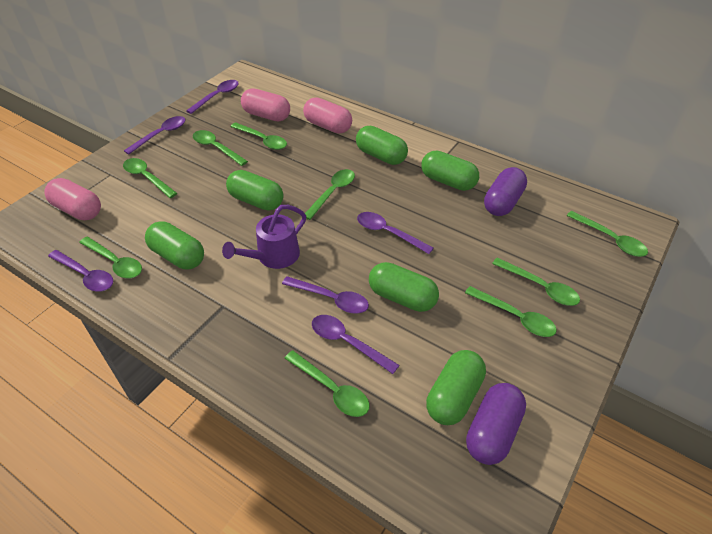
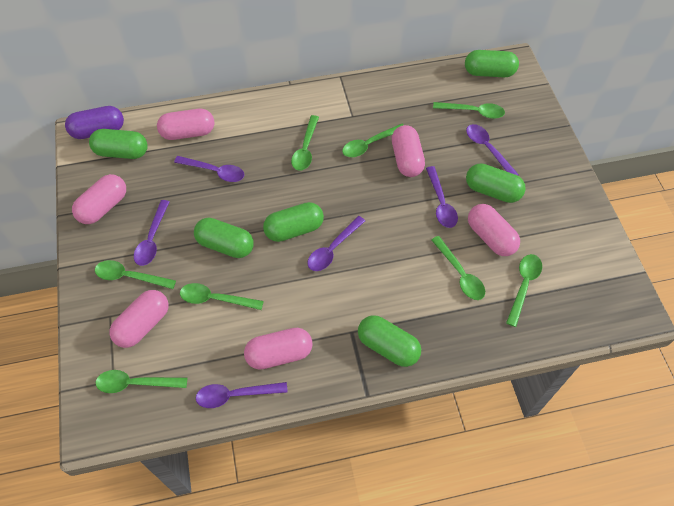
green spoon: [79,237,142,278] [123,158,177,198] [193,130,248,166] [230,122,287,150] [284,350,370,417] [305,169,355,220] [465,286,557,337] [492,258,580,306] [567,211,648,257] = 9 -> [95,260,176,289] [96,370,187,393] [180,283,264,310] [291,115,319,171] [342,124,404,157] [431,236,485,300] [433,102,505,119] [506,254,542,327] = 8
pink capsule: [44,178,101,220] [241,89,290,121] [303,98,352,134] = 3 -> [72,174,126,224] [110,290,169,348] [157,109,214,140] [244,328,313,370] [392,125,425,177] [468,204,520,256] = 6
purple capsule: [466,383,526,465] [484,167,527,216] = 2 -> [65,106,124,139] = 1
purple watering can: [222,205,306,269] = 1 -> none = 0

